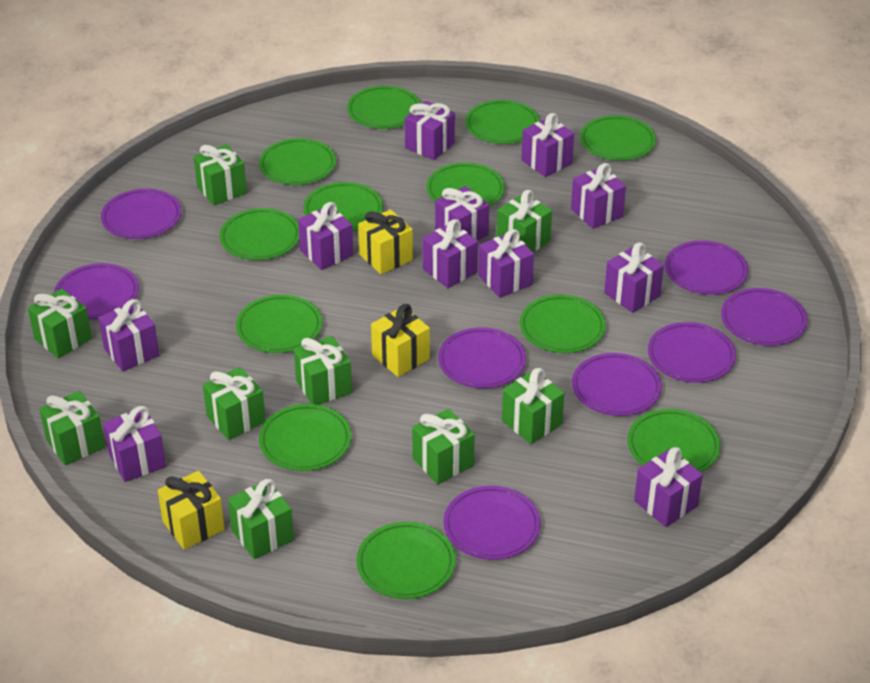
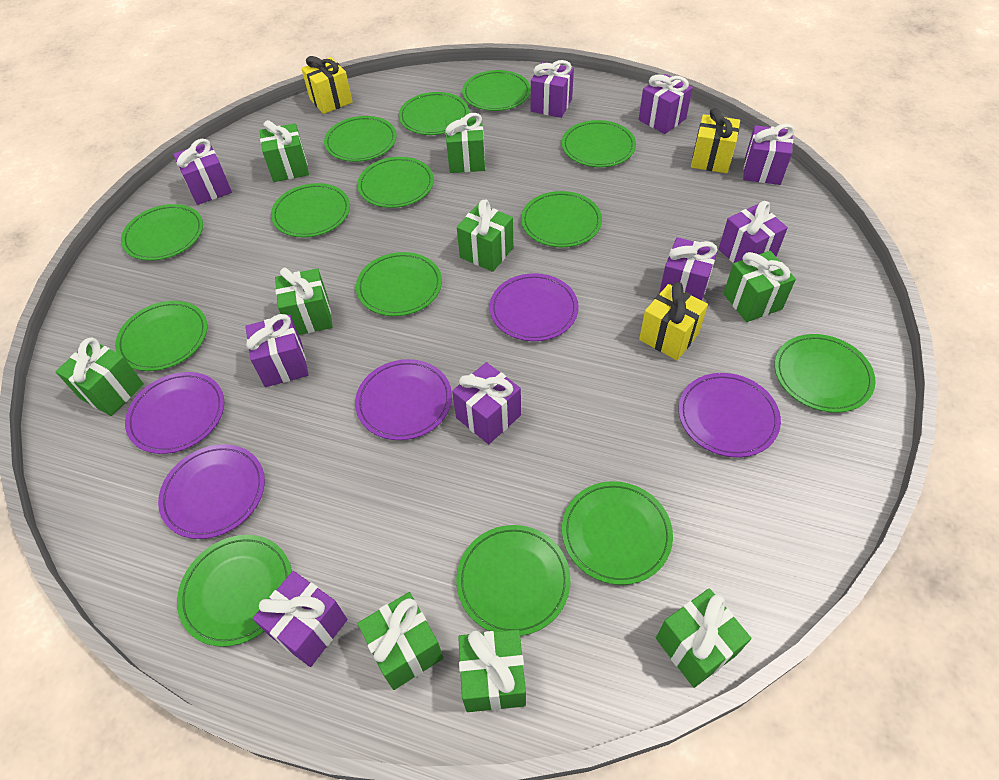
green plate: [220,208,299,260] [236,295,322,353] [259,138,336,185] [259,404,351,471] [303,182,383,231] [347,86,421,129] [356,522,456,599] [426,163,505,206] [465,100,540,144] [520,295,606,353] [580,115,656,161] [627,409,721,472] = 12 -> [115,301,208,371] [121,204,203,261] [177,535,292,647] [271,183,350,238] [324,116,397,162] [356,252,442,316] [357,157,434,208] [399,92,469,135] [456,525,571,636] [462,70,531,111] [521,191,602,247] [562,120,636,167] [562,481,673,585] [775,334,876,413] = 14
purple gift: [98,299,159,372] [103,406,166,482] [298,202,353,270] [405,101,455,160] [423,219,478,288] [435,186,489,241] [479,229,534,298] [521,113,574,177] [571,163,626,229] [604,242,664,313] [634,447,703,527] = 11 -> [173,139,232,205] [245,314,309,387] [253,571,348,667] [452,362,521,444] [531,60,574,118] [639,74,693,134] [659,237,718,300] [719,201,788,263] [743,123,795,185] = 9
purple plate: [54,263,139,319] [101,189,181,239] [438,327,526,388] [443,486,540,560] [572,353,662,416] [648,322,736,383] [665,240,748,295] [721,288,808,346] = 8 -> [125,372,224,454] [158,444,265,539] [355,359,452,440] [490,273,579,341] [678,373,781,457] = 5

